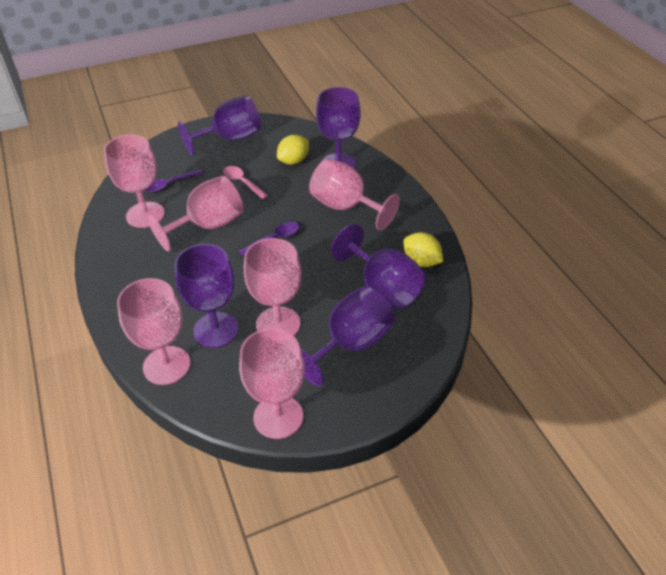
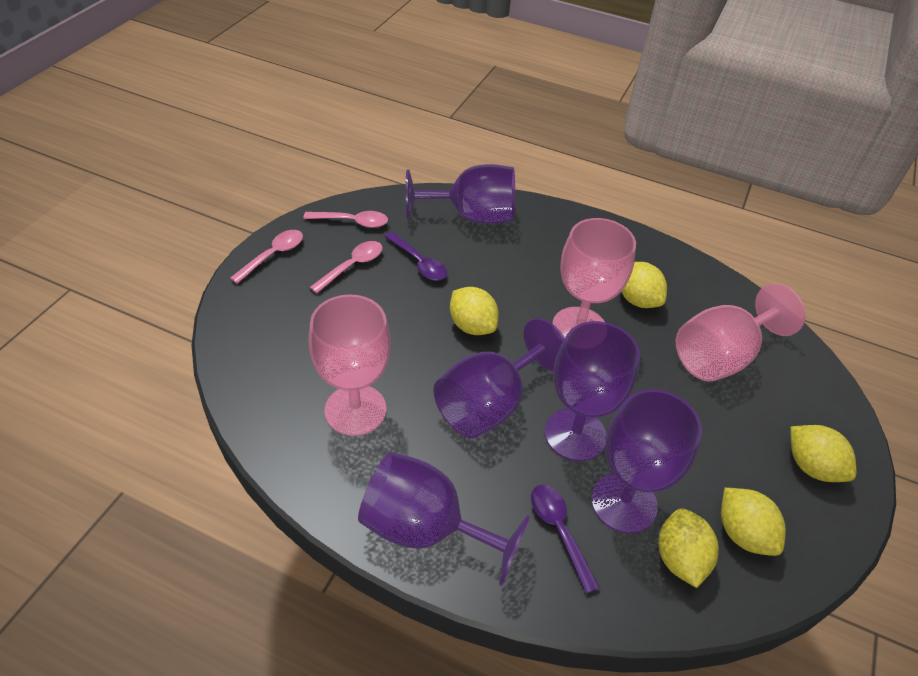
pink goblet: [104,135,165,228] [117,278,190,385] [147,176,243,252] [239,328,305,439] [244,238,302,336] [309,158,400,231] = 6 -> [309,294,391,436] [552,218,636,337] [676,283,806,381] = 3
pink spoon: [223,166,268,200] = 1 -> [230,230,303,284] [303,211,388,228] [310,241,383,293] = 3
yellow lemon: [277,135,309,165] [404,232,443,267] = 2 -> [450,287,499,335] [621,262,667,308] [658,508,719,588] [721,488,786,556] [790,425,856,482] = 5

